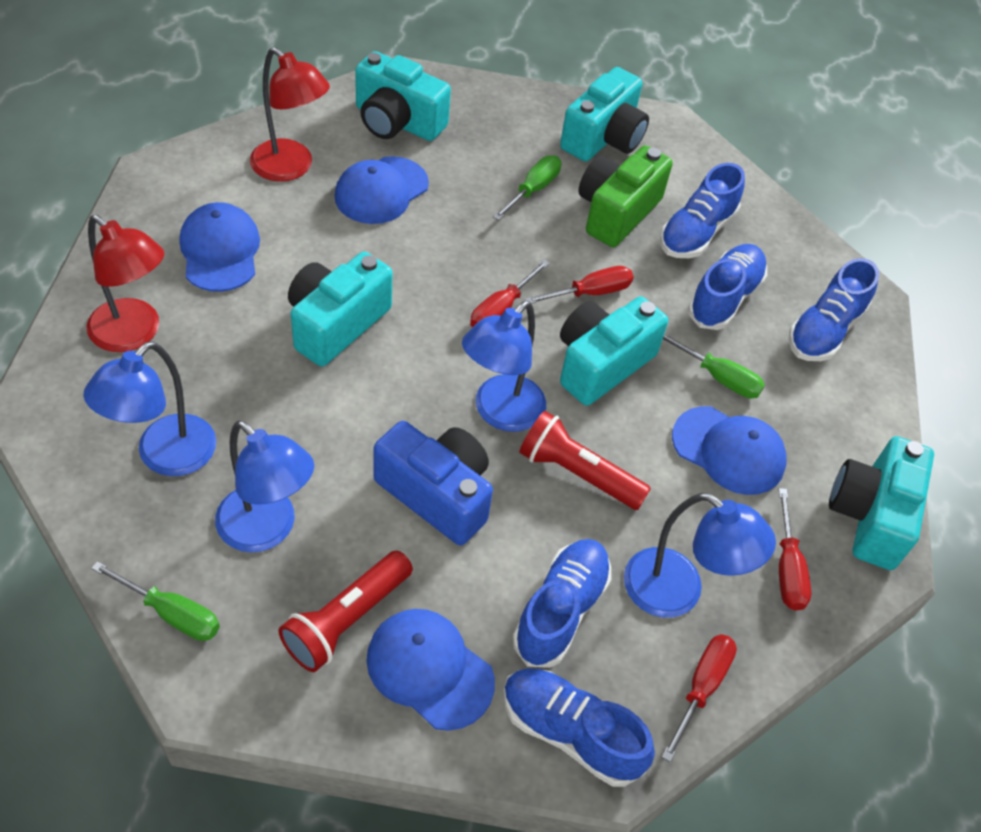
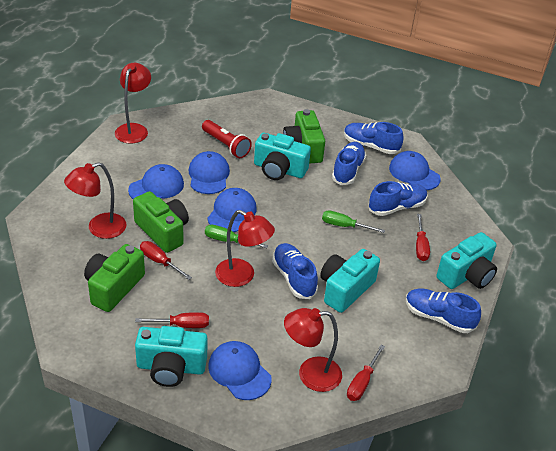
blue camera: [374,421,493,546] = 1 -> none = 0
blue cap: [180,202,260,292] [334,156,429,224] [366,609,495,731] [672,406,787,495] = 4 -> [128,164,184,199] [188,151,230,194] [207,188,257,232] [208,341,272,400] [389,151,441,190] = 5
blue lamp: [84,341,216,476] [215,420,314,552] [462,301,546,432] [624,493,776,618] = 4 -> none = 0
green camera: [578,145,673,247] = 1 -> [84,244,145,312] [133,191,189,253] [283,109,325,164] = 3
green screwdriver: [91,561,220,641] [493,155,561,220] [663,334,765,399] = 3 -> [205,225,268,248] [322,210,385,233] = 2
red flashlight: [278,551,413,672] [519,411,651,510] = 2 -> [202,120,252,158] = 1
red lamp: [86,215,164,352] [250,47,330,182] = 2 -> [64,162,126,239] [115,63,151,144] [215,210,275,287] [284,308,342,392] = 4
turquoise camera: [288,252,393,366] [355,51,451,141] [560,67,649,161] [560,296,668,406] [829,436,934,570] = 5 -> [135,326,207,387] [254,133,311,180] [320,249,380,313] [436,232,497,289] = 4

